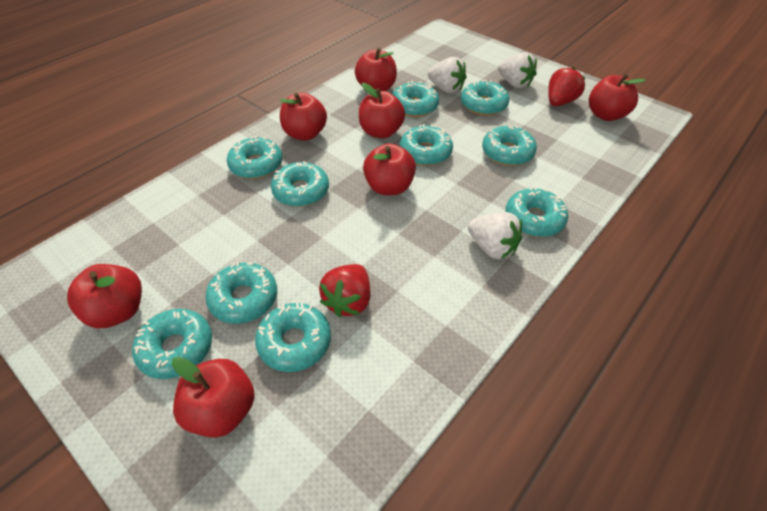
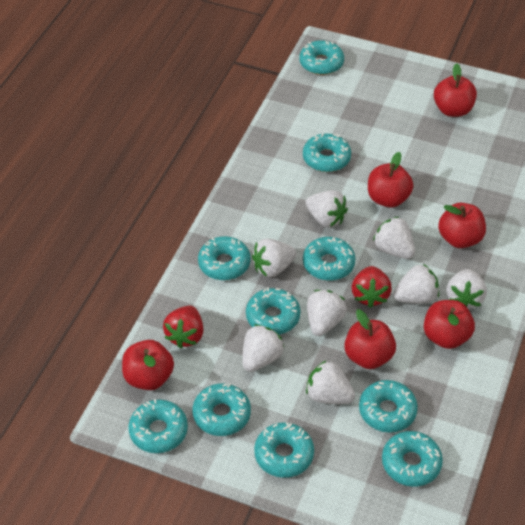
red apple: [67,264,142,328] [172,357,255,438] [280,93,327,140] [355,48,397,91] [359,83,405,138] [363,143,416,195] [589,74,646,121] = 7 -> [122,340,174,390] [344,309,396,369] [368,152,413,208] [424,300,475,349] [434,63,477,117] [438,203,486,248] = 6
white strawberry: [428,57,467,93] [468,212,522,259] [498,52,537,88] = 3 -> [242,324,285,372] [252,239,296,277] [306,190,348,228] [306,360,355,404] [307,290,347,336] [373,216,415,259] [393,264,439,304] [446,269,487,309] = 8

